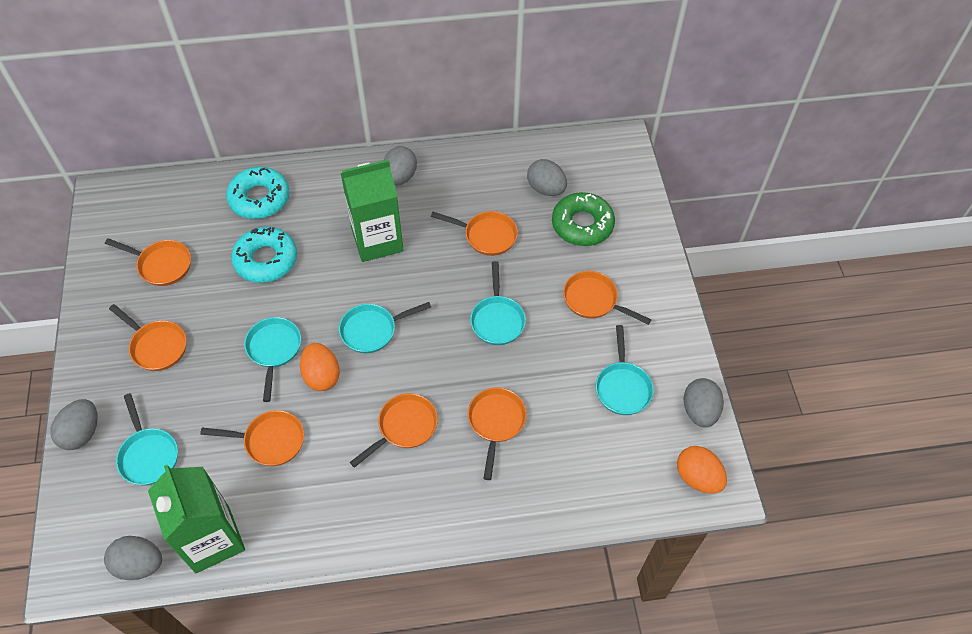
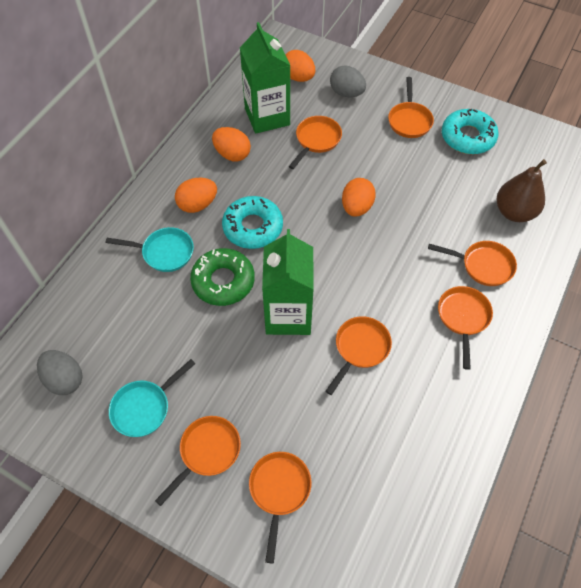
brown pear: none = 0 -> [497,159,547,222] = 1
grey egg: [50,399,98,450] [104,536,162,580] [384,146,417,185] [527,159,567,196] [684,378,724,428] = 5 -> [37,350,82,395] [330,65,366,97] = 2
orange egg: [300,343,340,391] [677,446,727,493] = 2 -> [175,177,217,213] [212,127,251,161] [285,50,315,82] [342,178,376,217] = 4
turquoise pan: [116,393,178,485] [244,317,301,402] [339,302,431,353] [470,261,526,345] [596,325,654,415] = 5 -> [106,227,194,272] [109,359,195,437] = 2

